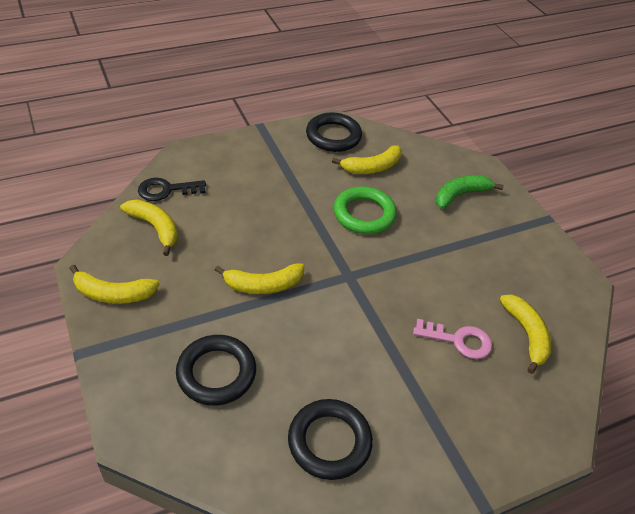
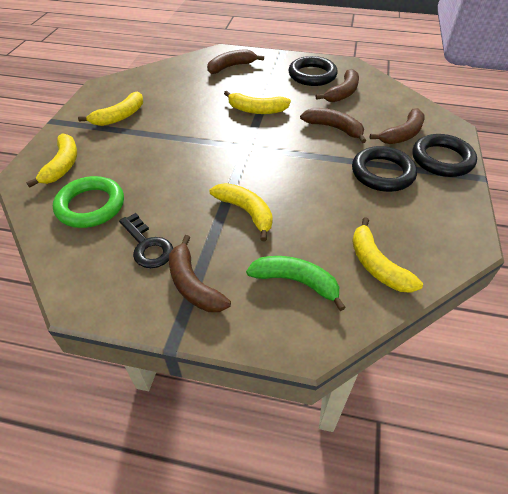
brown banana: none = 0 -> [169,235,231,312] [207,49,264,74] [300,108,366,143] [316,69,359,102] [369,108,425,144] = 5
pink key: [413,319,492,359] = 1 -> none = 0

